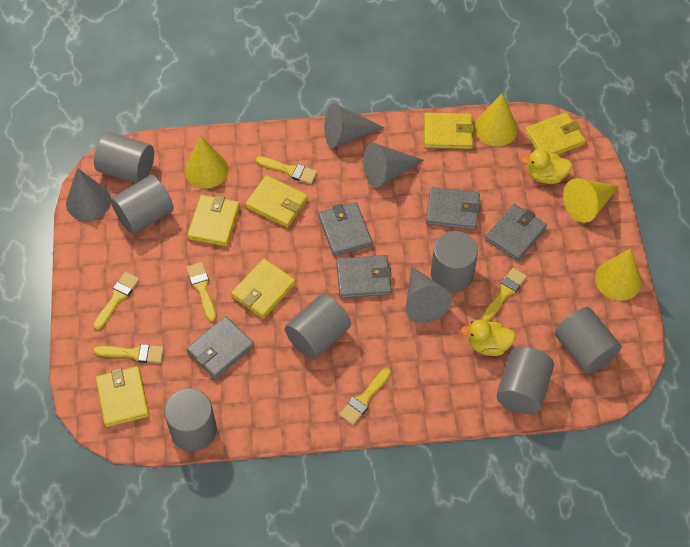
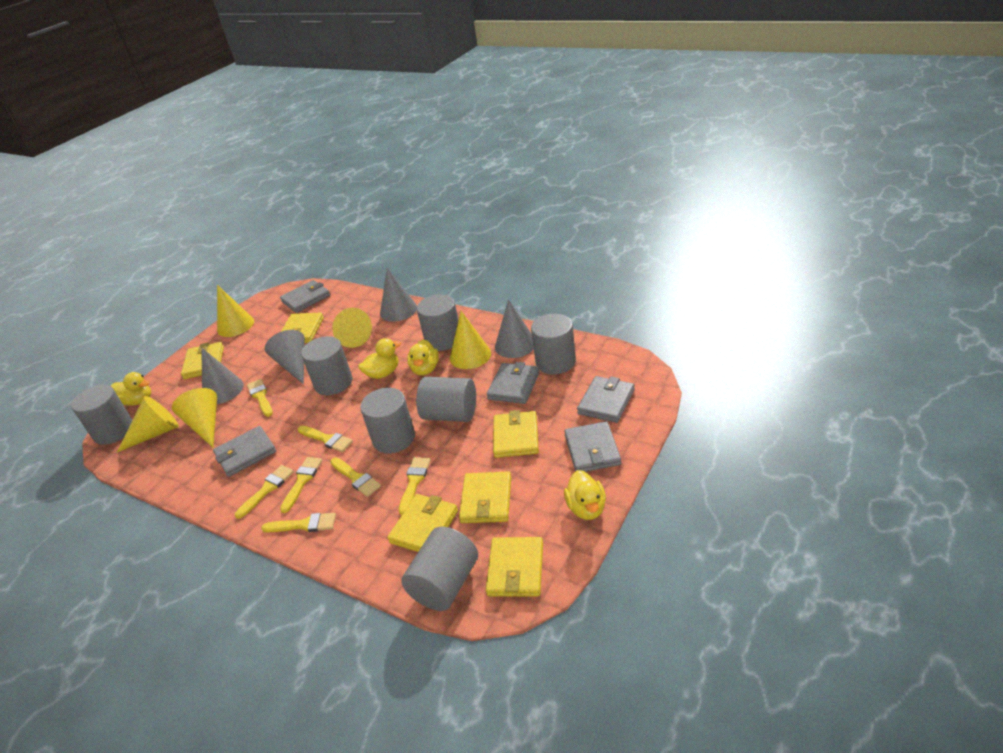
yellow brush: [93,272,139,330] [94,344,164,363] [186,262,216,322] [255,156,317,184] [339,368,391,425] [482,268,527,322] = 6 -> [235,465,294,519] [247,379,273,417] [261,513,336,532] [280,457,323,513] [297,426,353,452] [330,457,381,497] [399,457,430,515] = 7
yellow cone: [184,135,229,189] [474,93,518,146] [563,178,619,223] [595,248,642,301] = 4 -> [117,396,179,452] [172,388,217,447] [217,285,254,337] [332,308,372,348] [450,311,491,369] = 5
yellow duck: [460,319,516,356] [521,149,572,184] = 2 -> [111,372,151,406] [358,338,401,379] [407,339,439,376] [564,470,606,520] = 4

